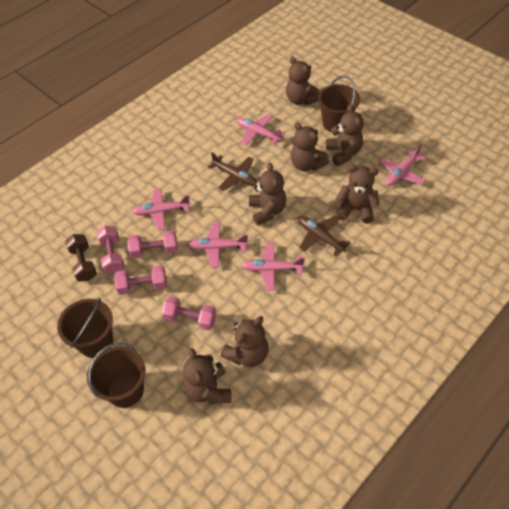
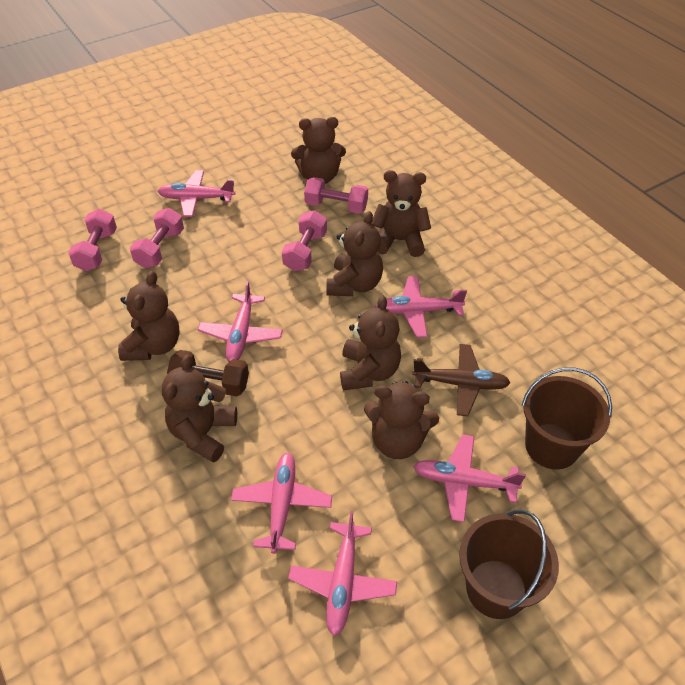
brown bucket: [57,298,113,358] [87,343,145,408] [318,76,360,132] = 3 -> [459,510,559,619] [522,367,612,470] = 2
brown plane: [208,153,257,191] [299,215,351,256] = 2 -> [412,344,511,416] = 1
pink plane: [132,188,191,230] [187,222,248,268] [237,114,285,145] [241,243,305,291] [379,144,426,186] = 5 -> [158,170,235,217] [198,281,283,362] [231,453,332,554] [288,511,397,636] [375,276,467,338] [413,434,526,522] = 6

